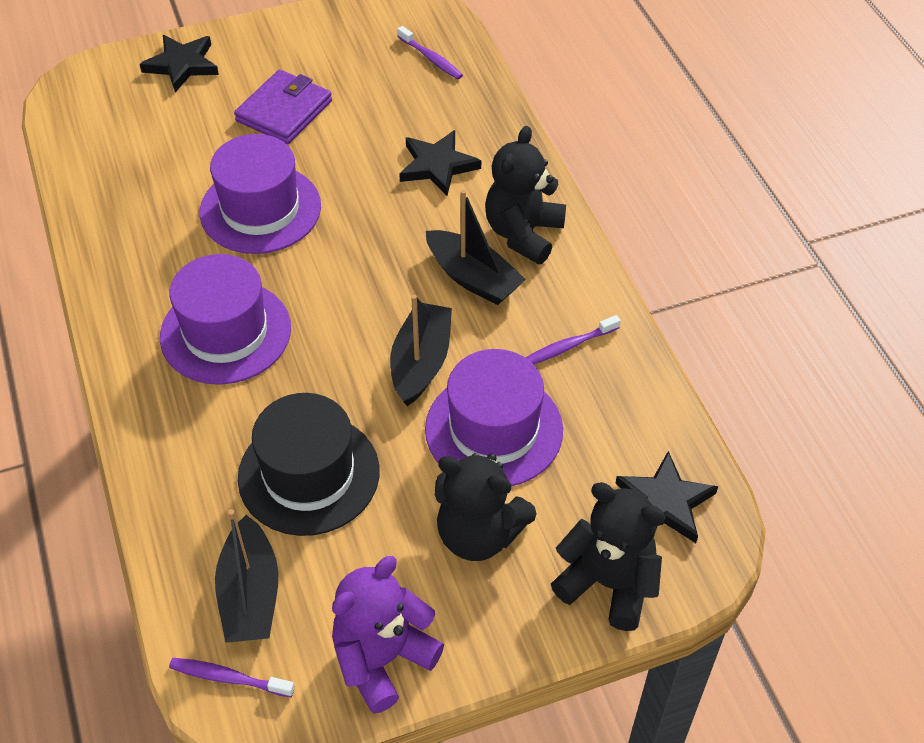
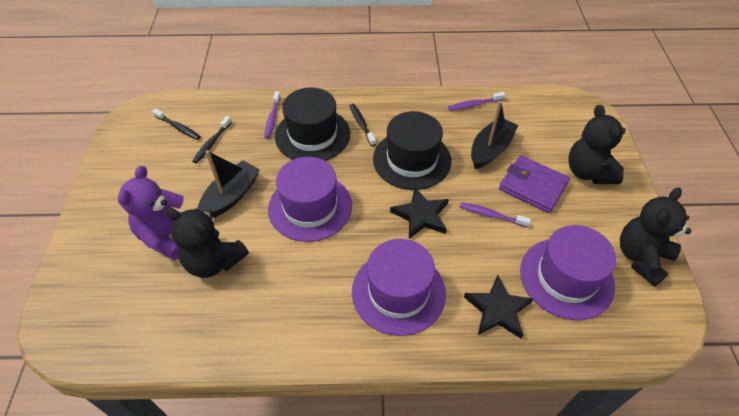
black boat: [215,509,279,643] [390,294,452,406] [426,190,526,305] = 3 -> [198,150,260,218] [471,101,518,169] = 2
black hat: [238,393,380,536] = 1 -> [275,88,350,161] [373,111,451,190] = 2
black star: [140,35,219,92] [399,130,481,196] [615,451,718,543] = 3 -> [390,187,449,239] [464,275,533,338] = 2
black toothbrush: none = 0 -> [152,108,201,140] [192,116,232,164] [349,104,376,146] = 3

